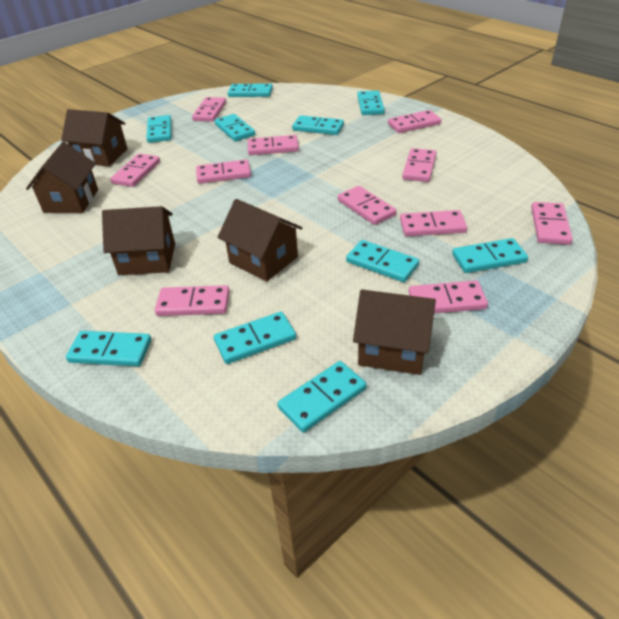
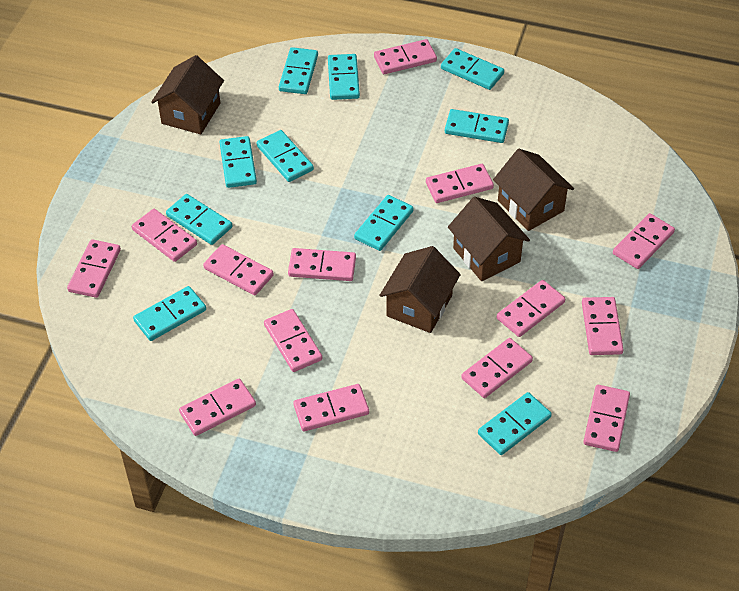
brown house: [26,142,98,213] [61,109,128,166] [102,206,175,275] [217,199,302,282] [353,290,436,375] = 5 -> [151,55,224,134] [379,246,461,333] [448,197,530,281] [493,149,574,231] = 4
pink domino: [110,154,160,187] [155,285,230,316] [192,97,226,122] [196,159,251,184] [248,135,299,155] [338,186,397,225] [388,110,441,133] [400,210,467,236] [402,148,436,182] [409,281,488,313] [531,202,573,245] = 11 -> [67,239,121,298] [132,209,197,262] [179,379,256,436] [203,244,274,295] [264,309,322,372] [288,248,356,281] [293,384,369,431] [374,39,437,74] [426,164,494,203] [461,338,533,398] [497,280,565,337] [582,297,624,355] [583,385,630,452] [613,213,675,269] = 14

